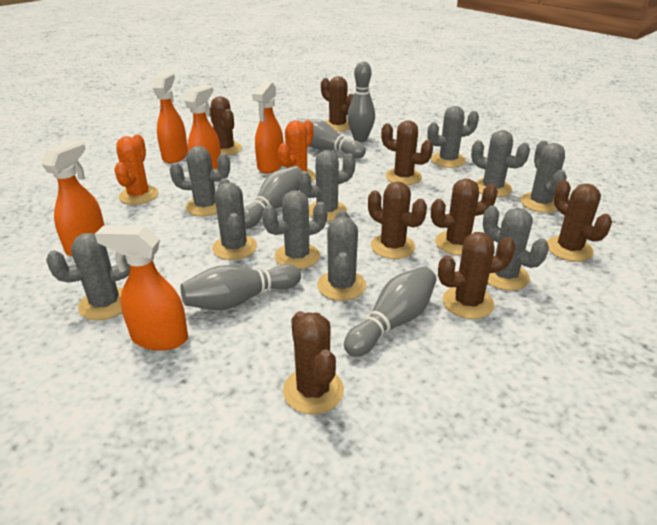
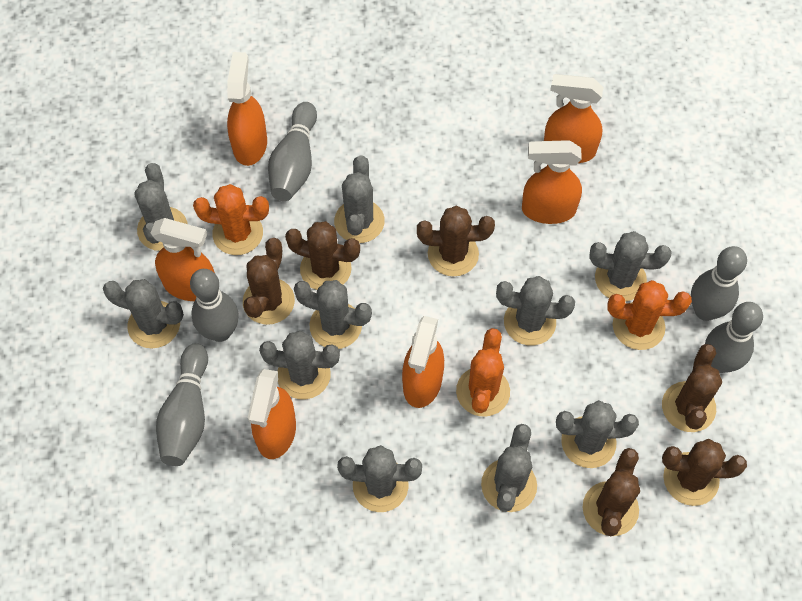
brown cactus: [210,96,242,156] [283,311,344,414] [321,76,354,131] [368,181,427,259] [381,120,433,185] [431,178,498,255] [438,232,516,319] [547,181,612,262] = 8 -> [243,238,295,325] [285,221,360,290] [417,206,495,276] [583,448,640,536] [662,344,722,432] [662,439,747,506] = 6
orange cactus: [114,134,158,205] [278,120,316,182] = 2 -> [193,184,269,255] [456,328,510,417] [607,280,692,350] = 3
orange spray bottle: [41,140,105,256] [95,226,188,351] [153,72,188,163] [184,84,221,169] [252,81,284,173] = 5 -> [151,218,215,301] [227,52,267,166] [248,369,296,459] [402,316,444,408] [522,140,582,224] [544,74,603,163] = 6

